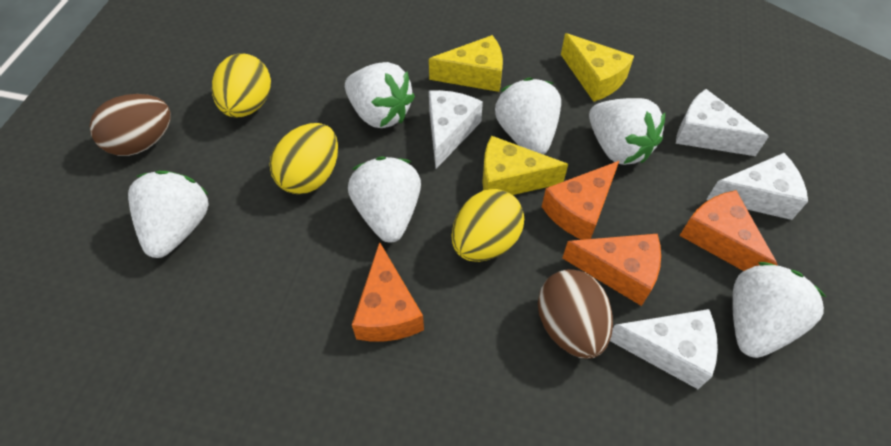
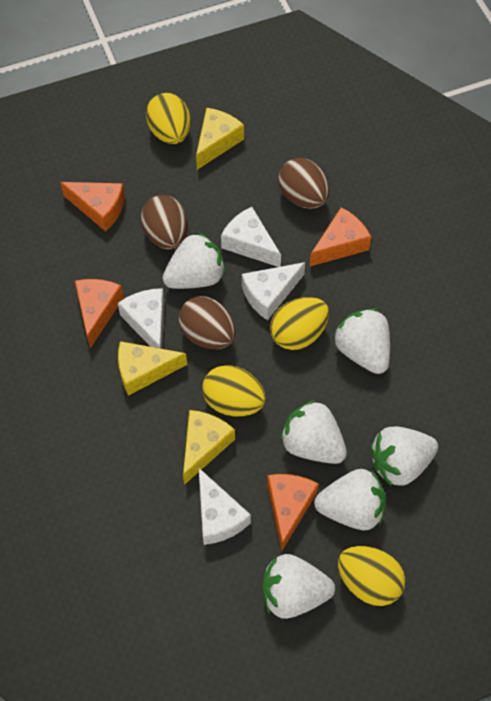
brown egg: [90,94,171,156] [538,269,613,359] = 2 -> [141,195,188,250] [179,296,235,349] [278,158,329,209] = 3
yellow egg: [212,53,271,117] [269,123,338,194] [452,189,524,262] = 3 -> [146,93,191,144] [202,365,266,416] [270,297,329,350] [338,546,405,606] = 4

